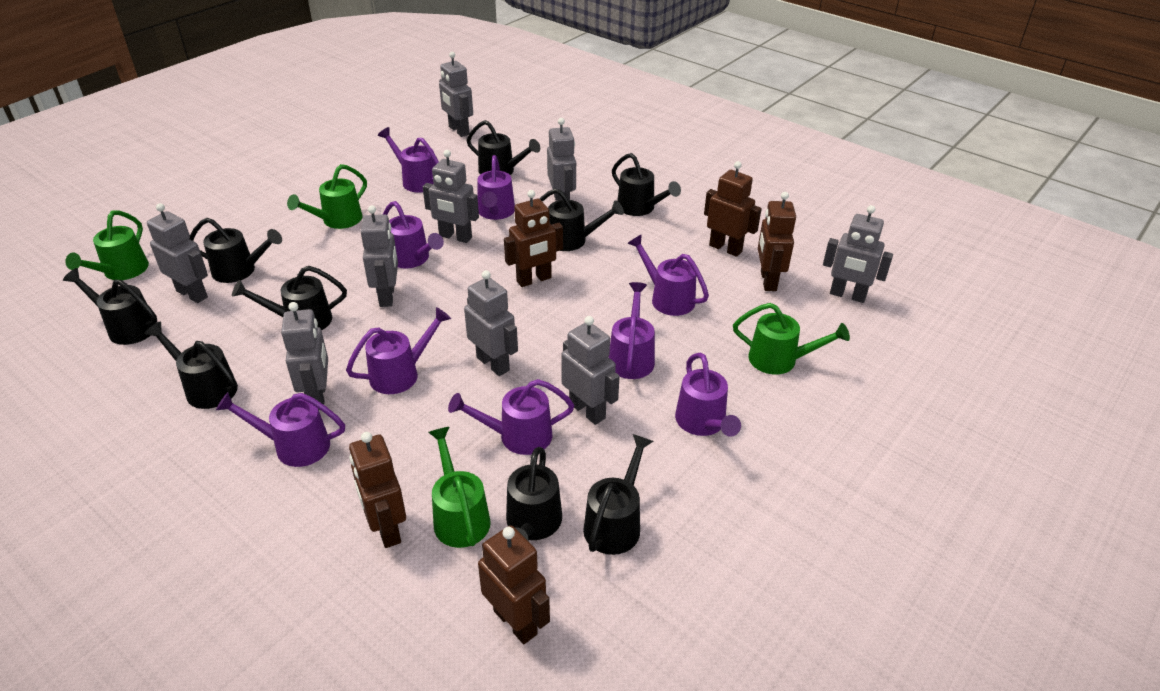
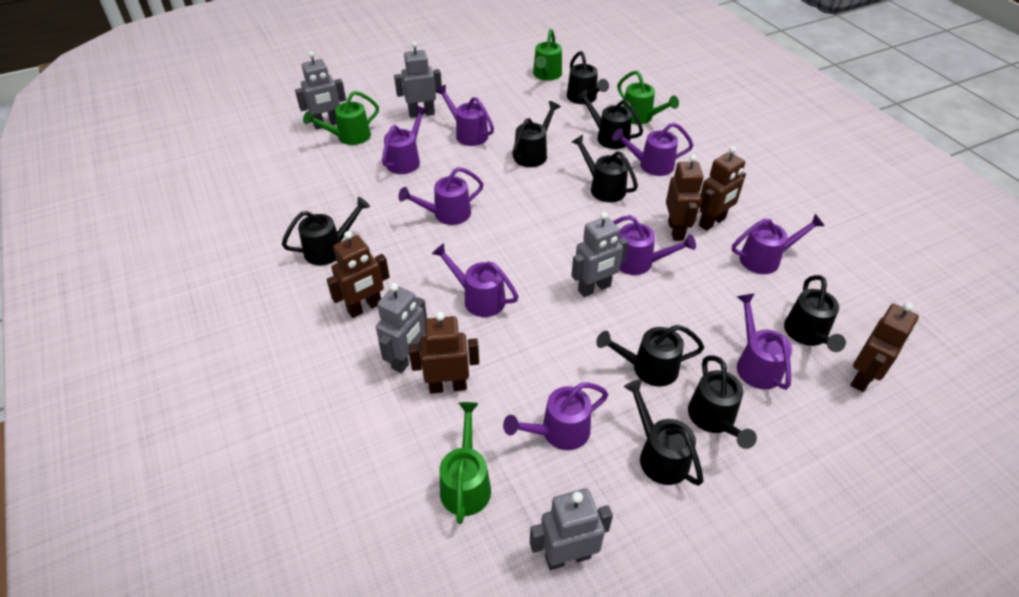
grey robot: [147,203,208,303] [281,302,328,410] [360,205,398,307] [423,150,479,243] [439,52,473,137] [464,270,518,376] [547,118,576,201] [561,316,620,425] [823,205,893,303] = 9 -> [295,51,346,129] [376,283,427,373] [394,42,442,118] [530,488,613,570] [571,212,628,297] = 5

